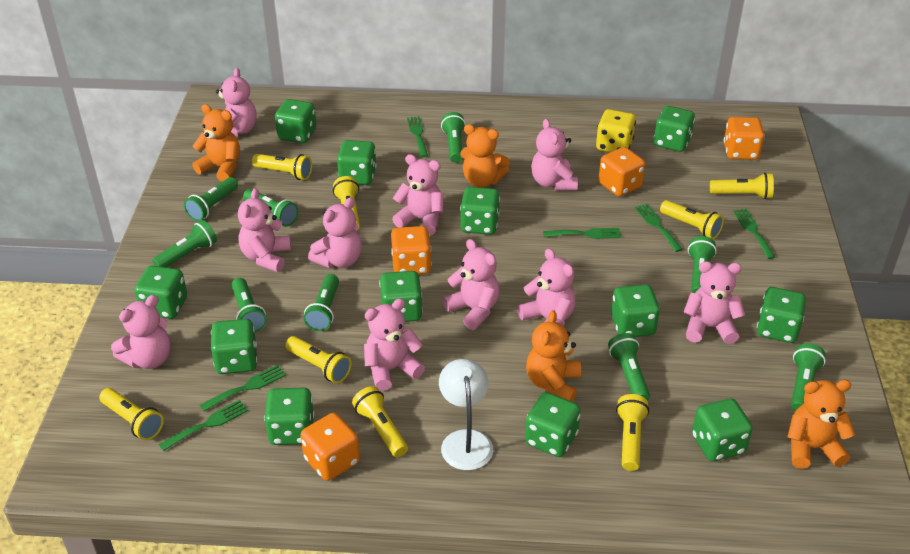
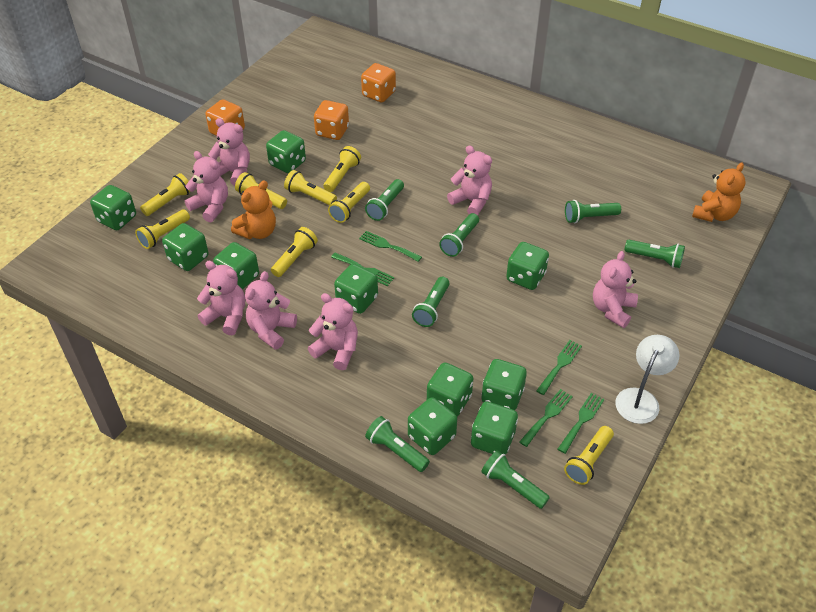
green dice: [135,266,187,319] [211,319,257,374] [264,388,314,445] [275,99,316,143] [337,140,377,185] [379,271,423,322] [460,187,500,235] [525,392,581,457] [611,284,660,337] [654,106,695,152] [692,399,753,462] [757,287,806,343] = 12 -> [90,185,136,230] [162,223,208,271] [213,242,259,290] [266,130,306,173] [334,264,378,314] [408,397,457,455] [427,362,473,416] [471,401,518,455] [481,359,527,410] [506,242,549,290] = 10
green flashlight: [152,220,217,267] [184,177,238,221] [231,278,267,333] [243,189,298,226] [303,274,339,331] [441,112,466,163] [608,333,650,401] [688,236,717,293] [791,343,826,411] = 9 -> [365,179,404,221] [365,416,430,472] [412,277,449,327] [439,213,479,257] [481,450,550,509] [565,200,621,223] [625,240,685,268] = 7
green fork: [159,400,248,451] [200,365,286,411] [407,116,428,157] [543,228,621,239] [635,204,683,252] [733,209,775,259] = 6 -> [331,253,395,286] [359,231,422,262] [519,389,573,447] [536,340,582,395] [558,393,605,454] = 5
orange dice: [300,413,360,481] [391,226,432,274] [599,147,645,196] [723,117,765,160] = 4 -> [205,99,245,136] [314,100,349,140] [361,63,396,102] = 3
orange teddy bear: [192,104,240,182] [460,124,510,187] [526,310,581,402] [787,380,855,469] = 4 -> [231,180,276,239] [692,163,746,222] = 2
pink teddy bear: [111,295,171,369] [216,68,257,138] [238,188,291,272] [308,197,362,268] [364,298,425,391] [392,154,444,235] [442,239,499,330] [517,248,576,326] [531,119,578,191] [683,261,745,344] = 10 -> [185,151,228,223] [197,261,245,335] [208,118,250,186] [245,271,297,350] [308,293,358,370] [447,145,492,215] [593,251,638,328] = 7
yellow dice: [596,109,636,152] = 1 -> none = 0

